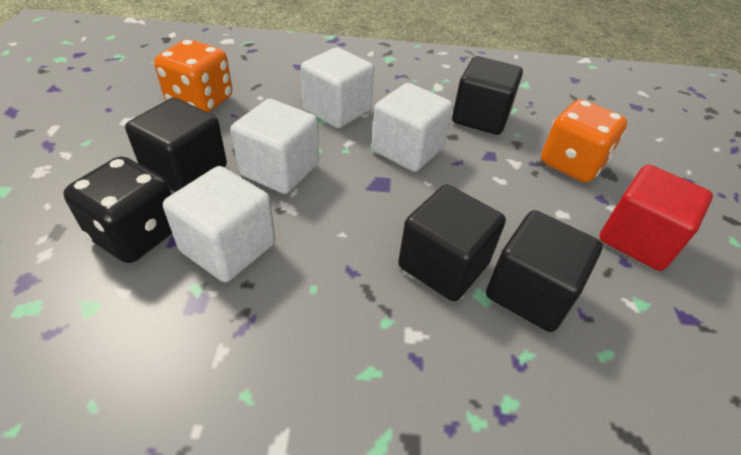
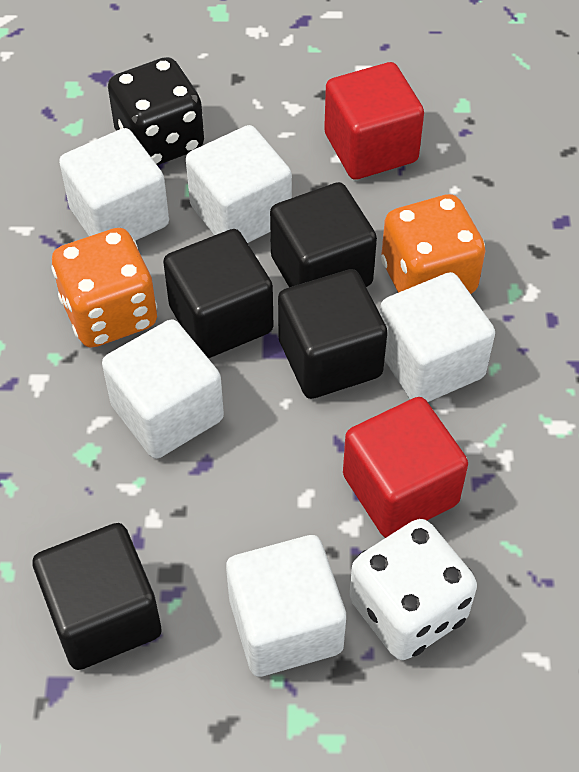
red cube: [599,165,713,271] = 1 -> [324,62,424,180] [343,397,468,538] = 2
white cube: [163,166,275,282] [231,99,319,194] [301,47,374,128] [372,83,453,172] = 4 -> [59,128,169,241] [102,319,224,459] [186,125,292,243] [226,535,346,677] [380,272,495,402] = 5
white dice: none = 0 -> [349,519,477,660] = 1

